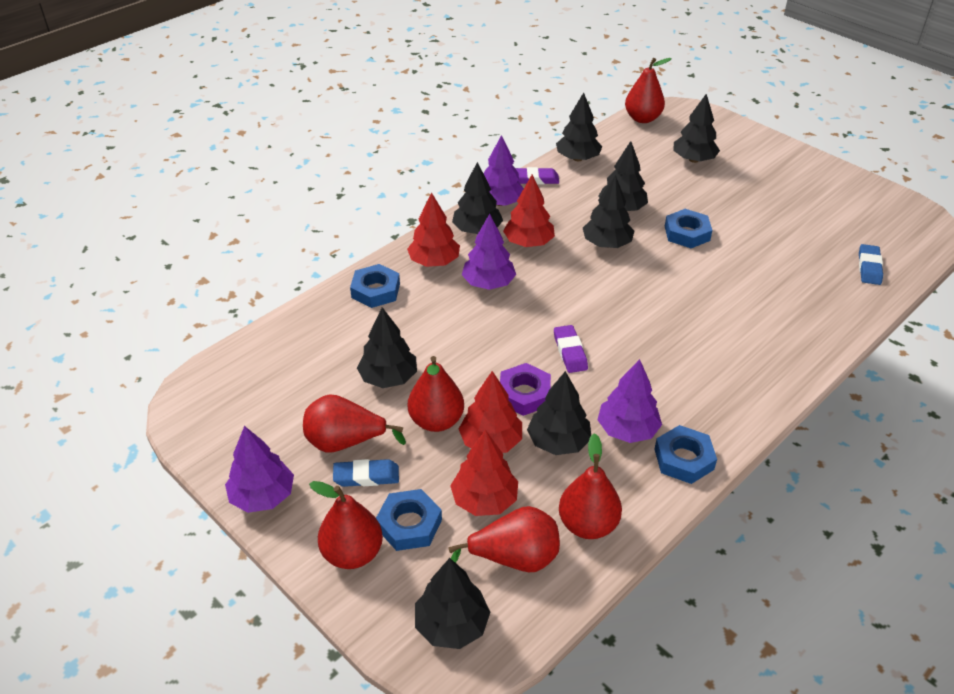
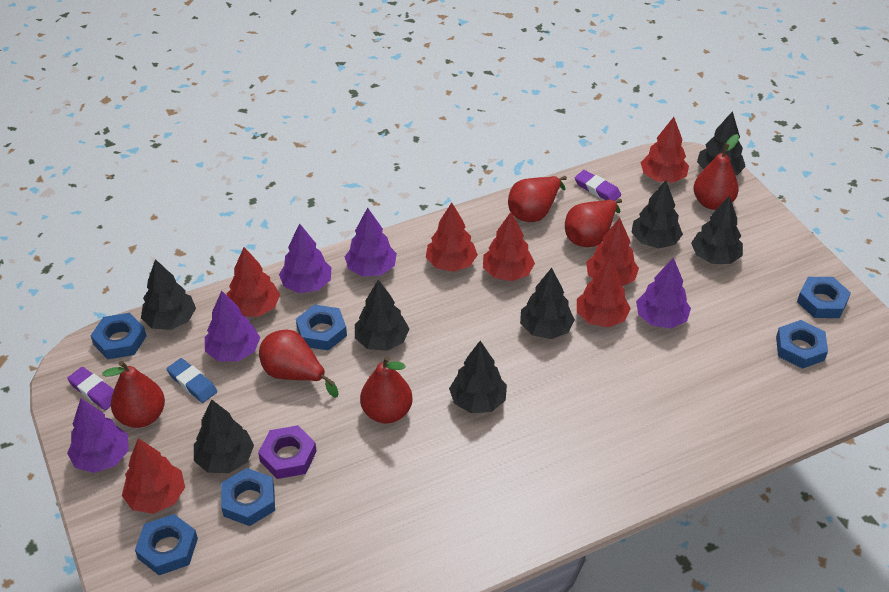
blue eraser: [333,459,399,487] [859,244,883,285] = 2 -> [167,358,217,403] = 1
blue nut: [350,264,400,308] [376,489,442,551] [655,425,717,484] [665,209,712,248] = 4 -> [90,313,146,359] [135,514,198,575] [221,468,275,526] [296,304,347,351] [776,320,828,369] [797,277,851,318] = 6
purple tree: [225,426,294,513] [462,214,516,290] [483,135,524,206] [598,359,662,443] = 4 -> [67,398,129,473] [205,291,260,362] [279,223,331,293] [345,207,397,277] [636,257,691,328] = 5
red tree: [407,193,460,267] [450,430,518,516] [459,371,522,453] [503,174,555,247] = 4 -> [122,438,185,514] [227,247,280,317] [426,202,478,272] [483,212,535,281] [577,257,631,327] [586,218,639,286] [641,117,689,183] = 7

